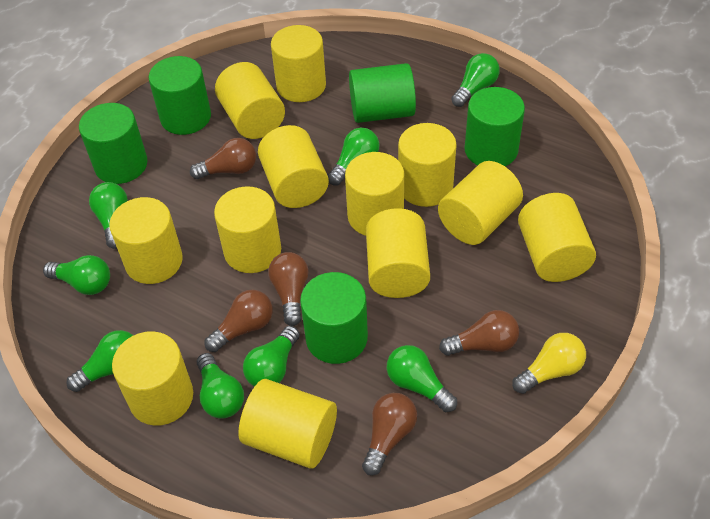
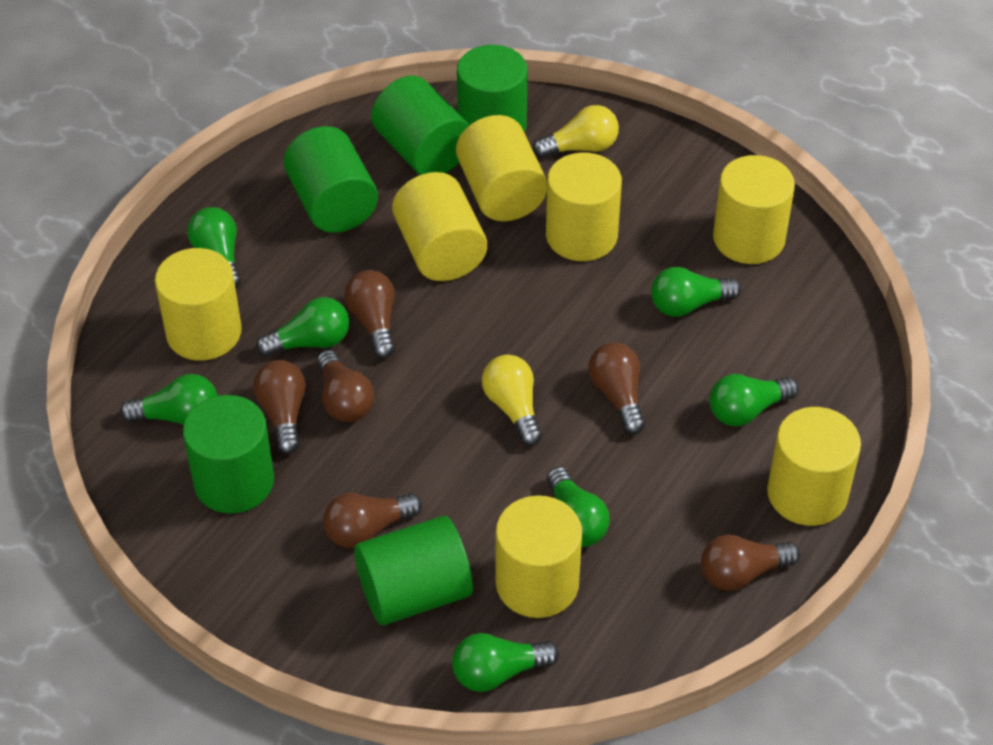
brown light bulb: [190,138,256,179] [204,290,273,352] [268,252,309,326] [362,393,417,475] [439,310,519,356] = 5 -> [253,360,306,454] [317,350,374,422] [323,493,422,548] [345,270,395,358] [588,342,645,434] [701,535,800,591] = 6
green light bulb: [43,255,110,295] [67,330,134,392] [89,182,128,249] [197,353,244,419] [243,326,300,387] [328,128,379,186] [386,345,457,412] [451,53,500,107] = 8 -> [120,374,218,425] [188,207,241,288] [256,297,349,357] [452,633,559,692] [547,467,610,547] [651,267,741,317] [709,374,799,426] = 7
yellow cylinder: [109,197,183,284] [112,331,193,426] [214,187,281,273] [215,62,285,139] [238,379,337,468] [258,125,329,208] [271,25,326,102] [345,152,404,236] [366,208,430,298] [398,123,457,207] [438,161,523,245] [518,193,596,282] = 12 -> [155,248,242,361] [392,172,487,281] [456,115,547,221] [496,495,582,618] [546,152,622,261] [713,155,795,264] [767,407,861,526] = 7
yellow light bulb: [512,333,586,394] = 1 -> [482,355,542,446] [533,105,619,158] = 2

